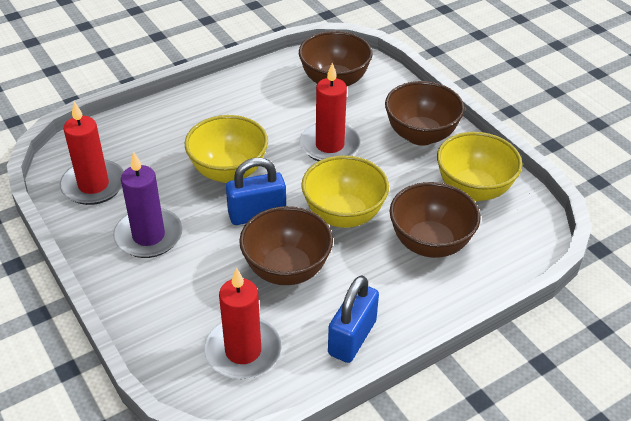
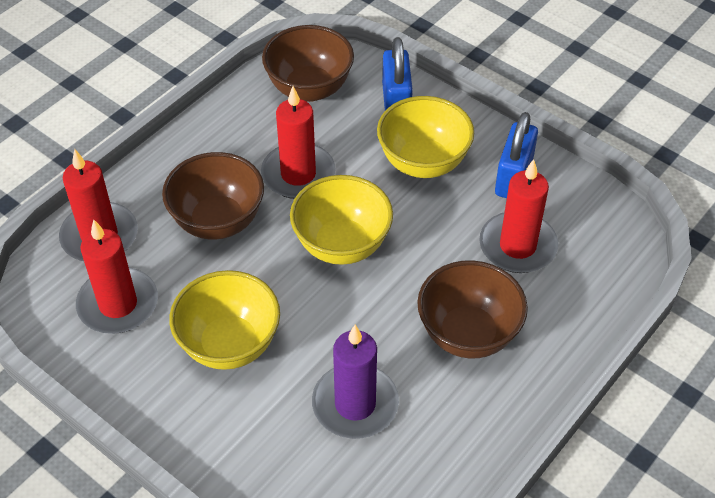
brown bowl: [239,206,333,285] [299,31,372,86] [385,81,465,146] [390,182,480,258] = 4 -> [162,152,264,239] [262,25,354,102] [417,260,528,359] = 3
red candle: [60,101,124,205] [204,267,282,379] [299,63,361,161] = 3 -> [59,149,138,261] [76,220,158,334] [261,86,336,199] [479,159,558,273] = 4

